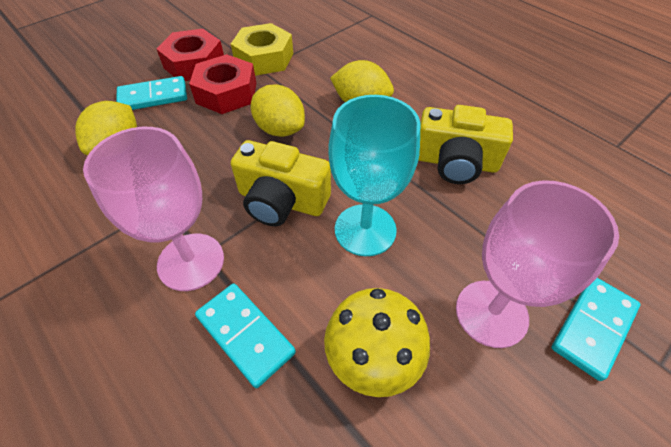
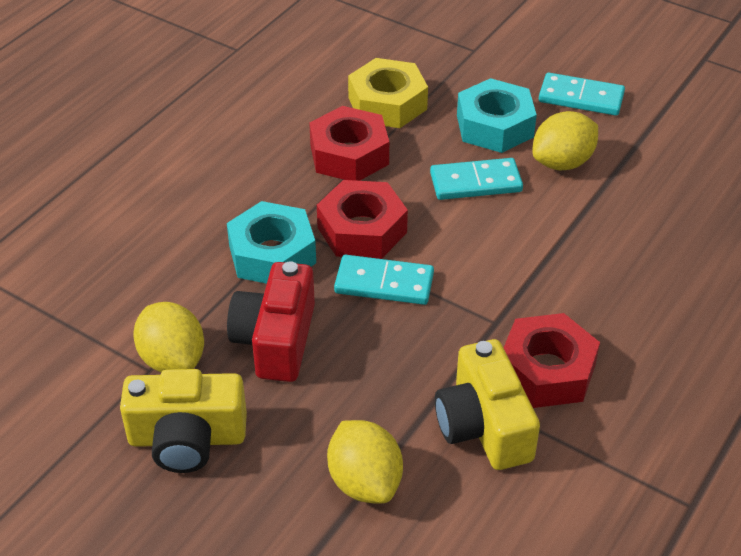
pink goblet: [83,127,224,291] [456,180,619,348] = 2 -> none = 0
red camera: none = 0 -> [227,261,315,382] = 1
red nut: [157,29,224,81] [189,54,256,114] = 2 -> [309,106,389,181] [317,180,408,259] [504,313,600,408] = 3
turquoise goblet: [328,95,421,256] = 1 -> none = 0
turquoise nut: none = 0 -> [227,201,316,284] [457,78,537,153] = 2
yellow mushroom: [324,288,430,397] = 1 -> none = 0

